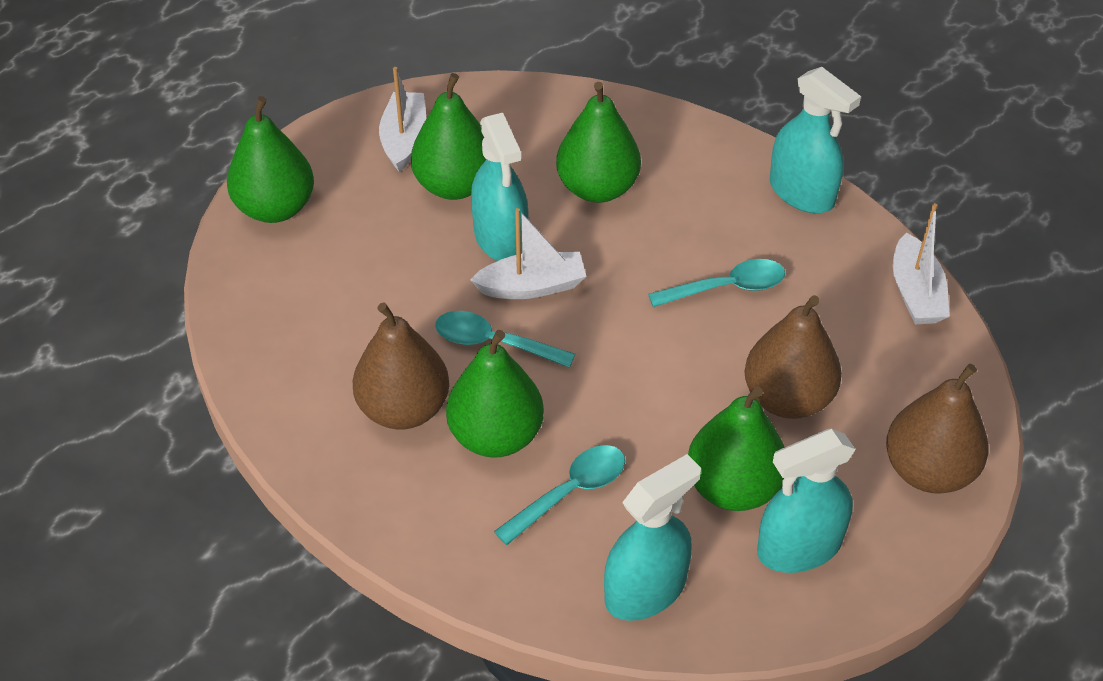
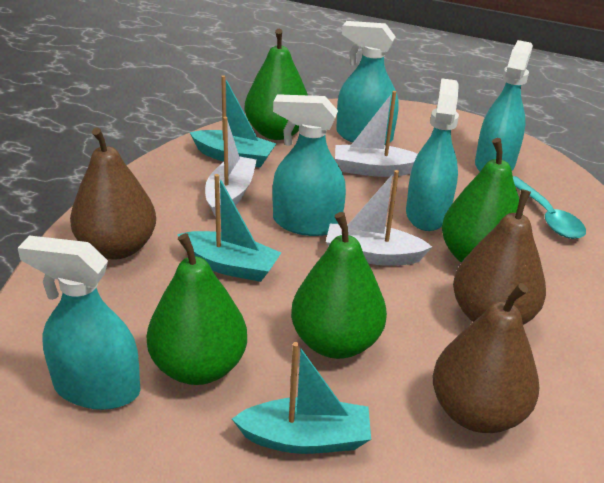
green pear: [227,96,314,223] [411,73,486,200] [446,330,544,458] [556,82,641,203] [688,386,785,511] = 5 -> [147,233,247,385] [245,28,308,140] [291,212,387,359] [442,138,523,263] = 4
turquoise boat: none = 0 -> [177,174,281,282] [189,75,276,167] [232,342,371,454] = 3
turquoise spoon: [435,311,575,368] [494,445,625,545] [648,259,785,307] = 3 -> [513,176,586,239] = 1
turquoise spray bottle: [471,113,529,261] [604,454,701,621] [757,429,856,573] [770,67,861,213] = 4 -> [18,235,141,410] [272,94,346,236] [336,21,399,145] [406,78,459,231] [475,40,533,172] = 5

